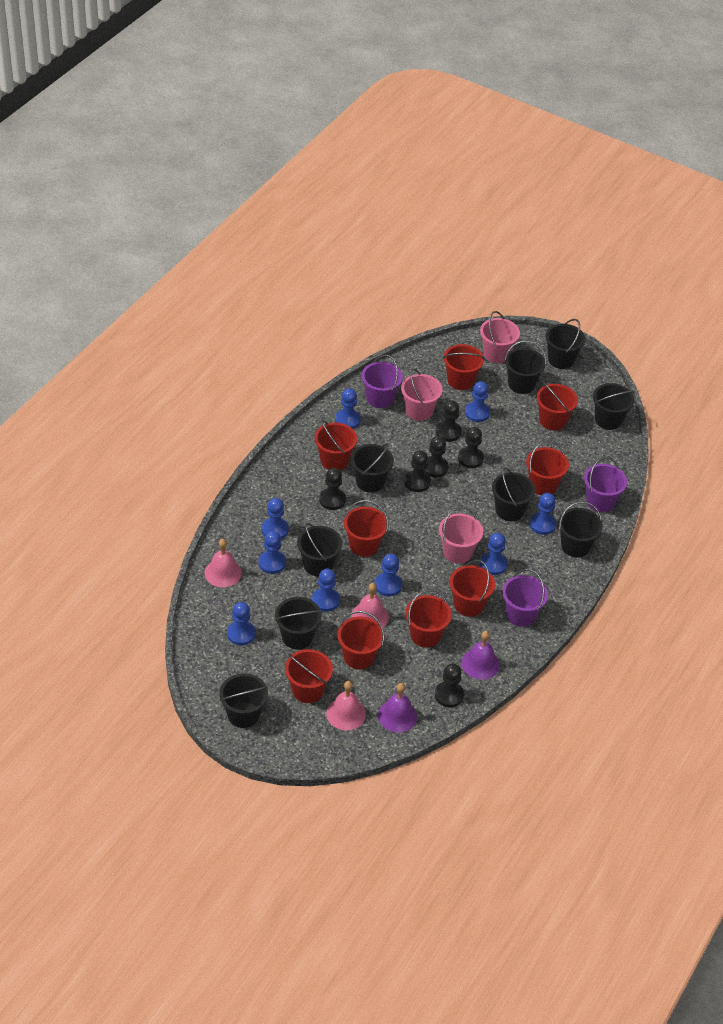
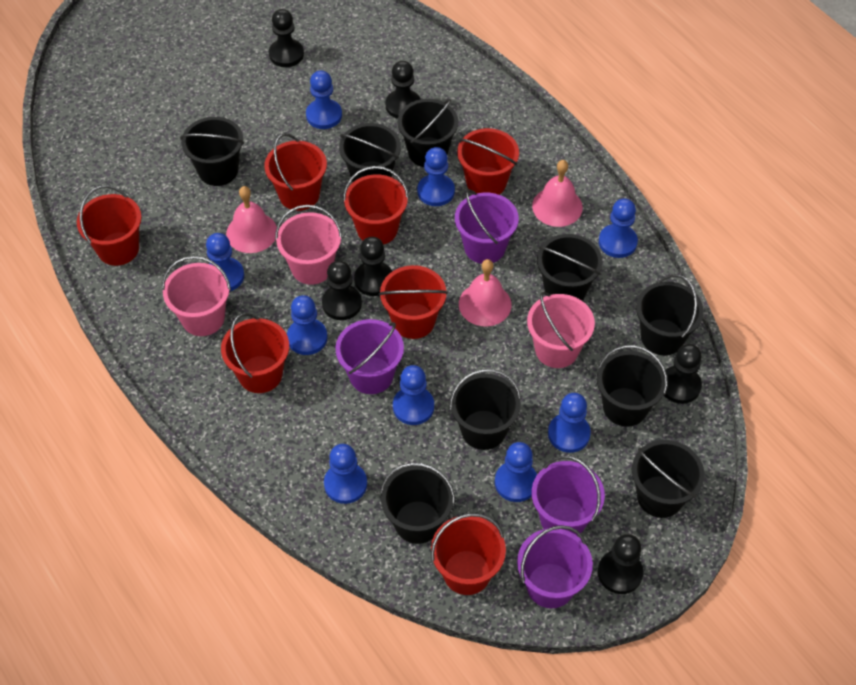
purple bell: [378,683,417,733] [461,631,500,680] = 2 -> none = 0
purple bucket: [362,355,403,408] [502,569,548,627] [584,457,627,512] = 3 -> [335,319,404,394] [455,189,519,264] [517,525,593,608] [531,456,605,536] = 4
red bucket: [285,649,333,703] [315,420,357,470] [337,611,384,670] [344,500,388,557] [405,589,452,648] [443,344,485,390] [450,560,495,617] [526,440,569,495] [536,382,578,431] = 9 -> [77,185,142,266] [221,313,289,393] [264,133,327,211] [343,166,409,245] [379,265,448,339] [431,513,506,595] [457,128,519,195] = 7

